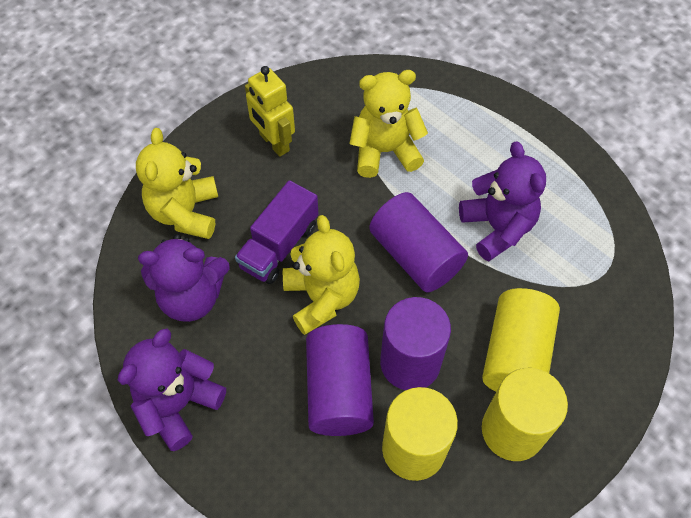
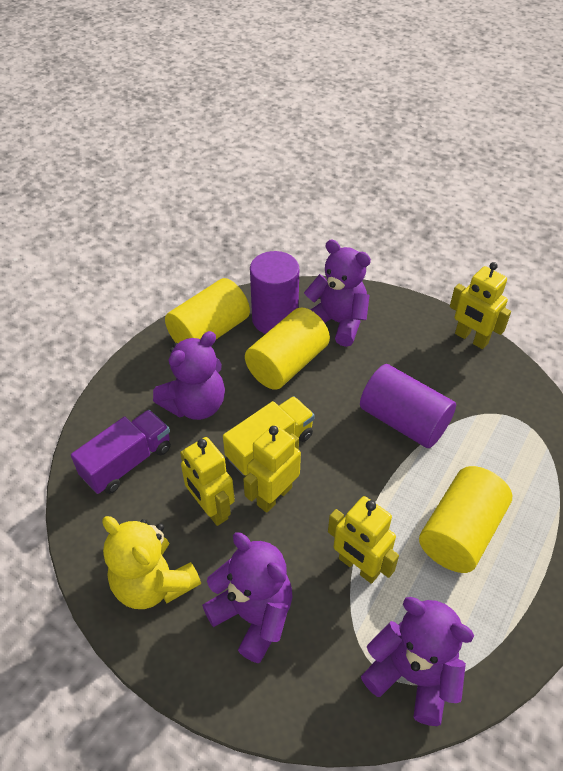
purple cylinder: [306,324,374,436] [369,192,468,292] [380,297,451,390] = 3 -> [250,251,299,334] [360,364,456,448] = 2
purple teddy bear: [118,328,226,451] [138,234,230,322] [459,141,546,262] = 3 -> [153,331,225,420] [202,532,293,663] [304,240,371,347] [361,597,474,726] = 4
yellow robot: [245,66,295,157] = 1 -> [180,437,235,526] [243,424,301,513] [328,496,399,584] [450,262,511,349] = 4
yellow teddy bear: [136,128,218,239] [283,215,360,335] [349,70,428,178] = 3 -> [103,516,201,609] = 1
yellow truck: none = 0 -> [223,396,315,476] = 1

